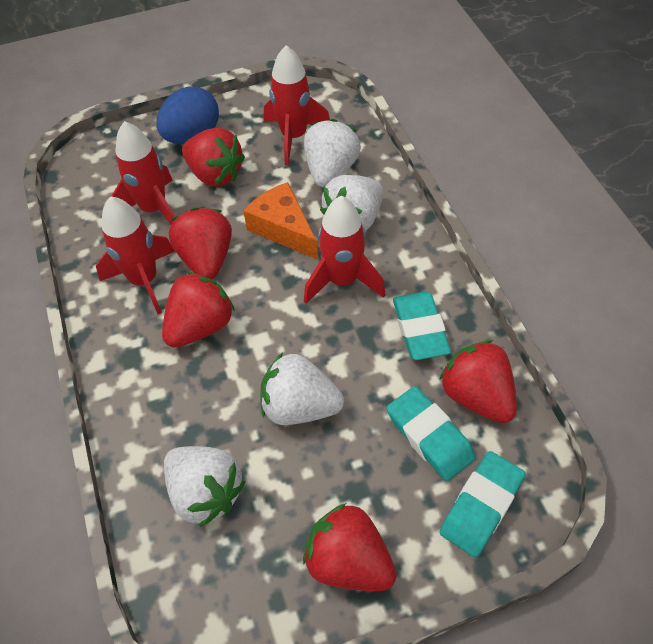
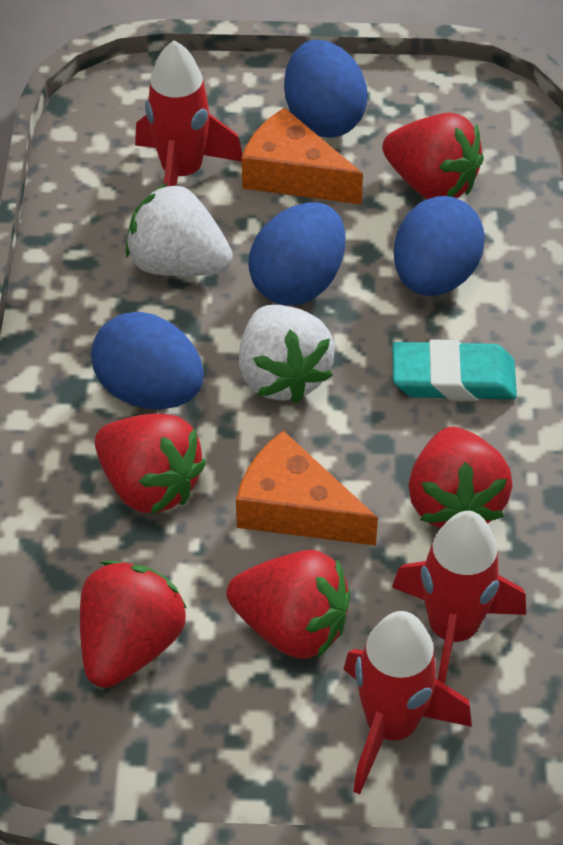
blue egg: [156,87,219,144] = 1 -> [91,312,204,409] [248,203,345,305] [284,40,368,138] [394,196,485,296] = 4
orange cheese: [243,182,318,260] = 1 -> [236,431,378,546] [242,108,363,205] = 2
red rocket: [96,197,175,314] [111,121,175,225] [264,45,330,166] [304,196,386,304] = 4 -> [135,40,242,187] [344,611,472,795] [392,511,526,684] = 3
turquoise eraser: [387,386,476,481] [393,292,451,360] [440,451,526,557] = 3 -> [392,339,517,401] = 1
white strawberry: [164,446,246,527] [260,353,344,425] [304,119,361,187] [320,175,383,231] = 4 -> [126,183,233,276] [239,305,335,404] = 2

